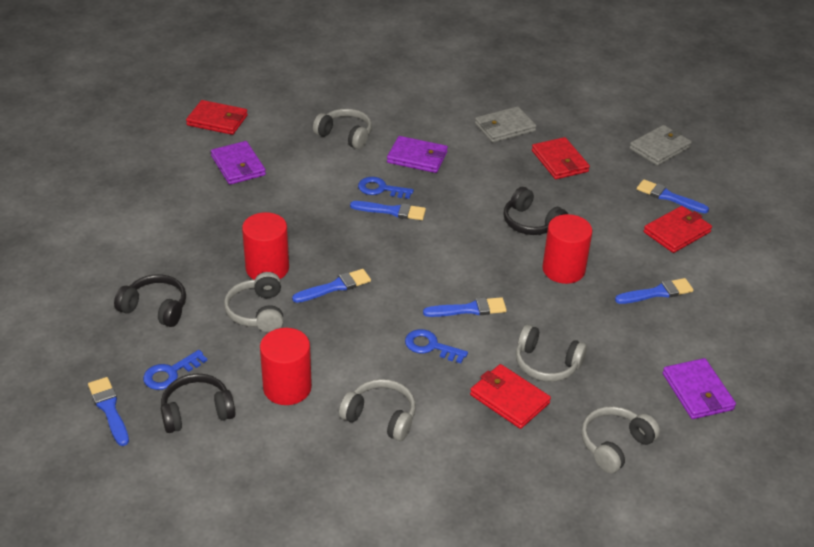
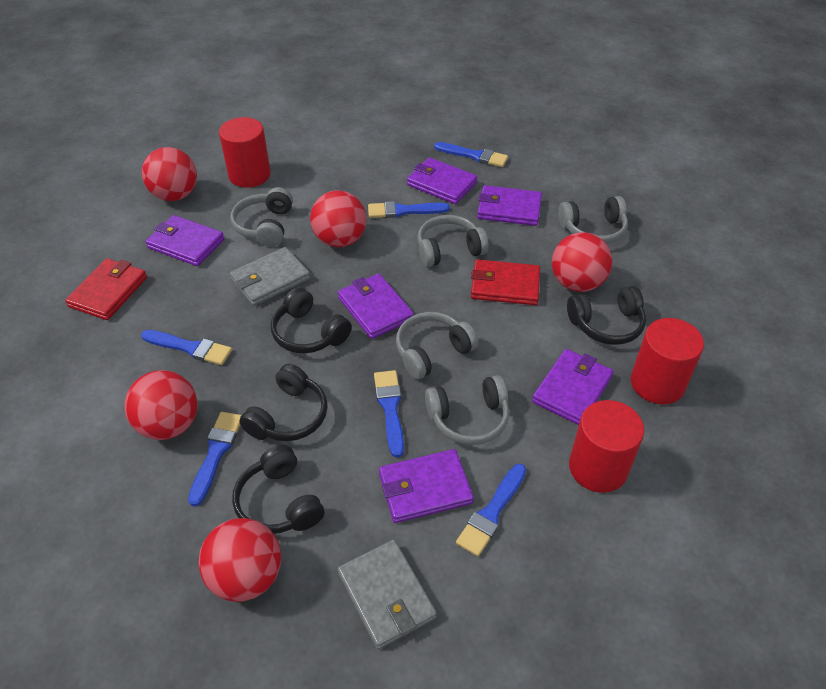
black headphones: [114,274,186,327] [161,374,235,433] [504,187,568,235] = 3 -> [232,444,324,534] [239,364,328,441] [271,287,352,354] [567,286,646,345] = 4
blue key: [143,350,208,390] [358,177,414,199] [405,329,468,363] = 3 -> none = 0
purple wallet: [211,141,266,185] [387,136,448,173] [662,358,736,419] = 3 -> [145,215,224,266] [338,273,414,339] [379,449,474,523] [407,157,477,204] [477,185,542,226] [532,349,614,425] = 6
red ball: none = 0 -> [125,370,198,440] [142,147,197,201] [198,518,281,602] [310,190,366,247] [552,232,612,292] = 5
red wallet: [186,100,248,135] [470,364,551,429] [532,137,590,179] [644,206,712,253] = 4 -> [65,258,147,320] [471,259,540,305] = 2

